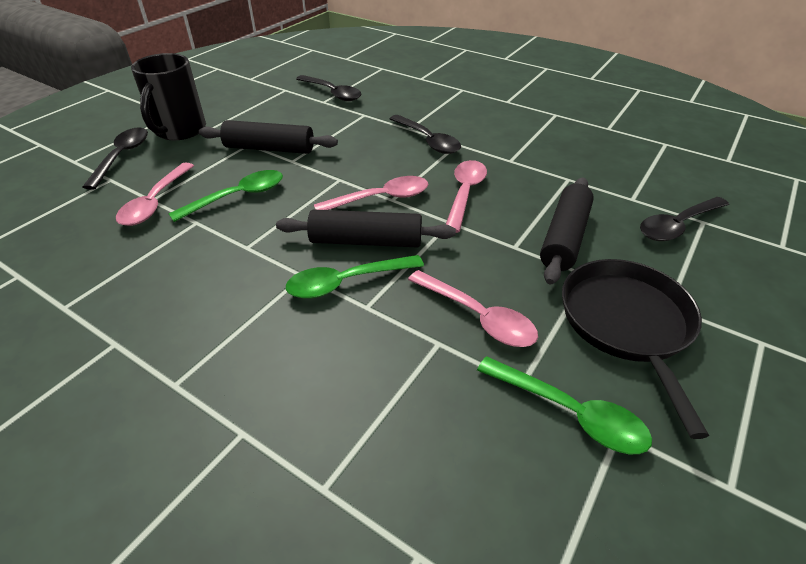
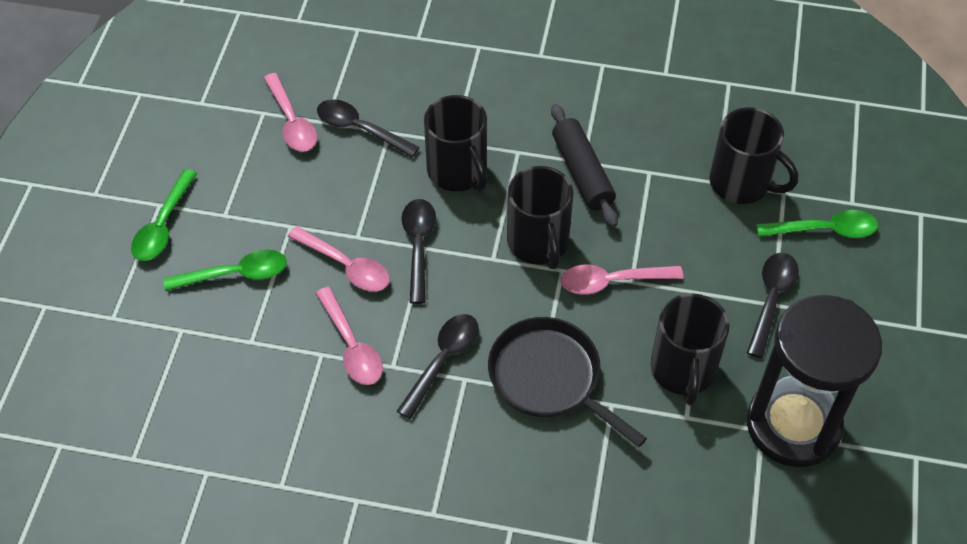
black hourglass: none = 0 -> [747,295,882,467] = 1
black mug: [131,53,206,140] = 1 -> [424,95,487,191] [507,166,574,269] [651,293,730,406] [709,107,798,204] = 4
black rolling pin: [199,120,338,154] [276,209,456,248] [540,178,594,285] = 3 -> [551,104,618,227] = 1

